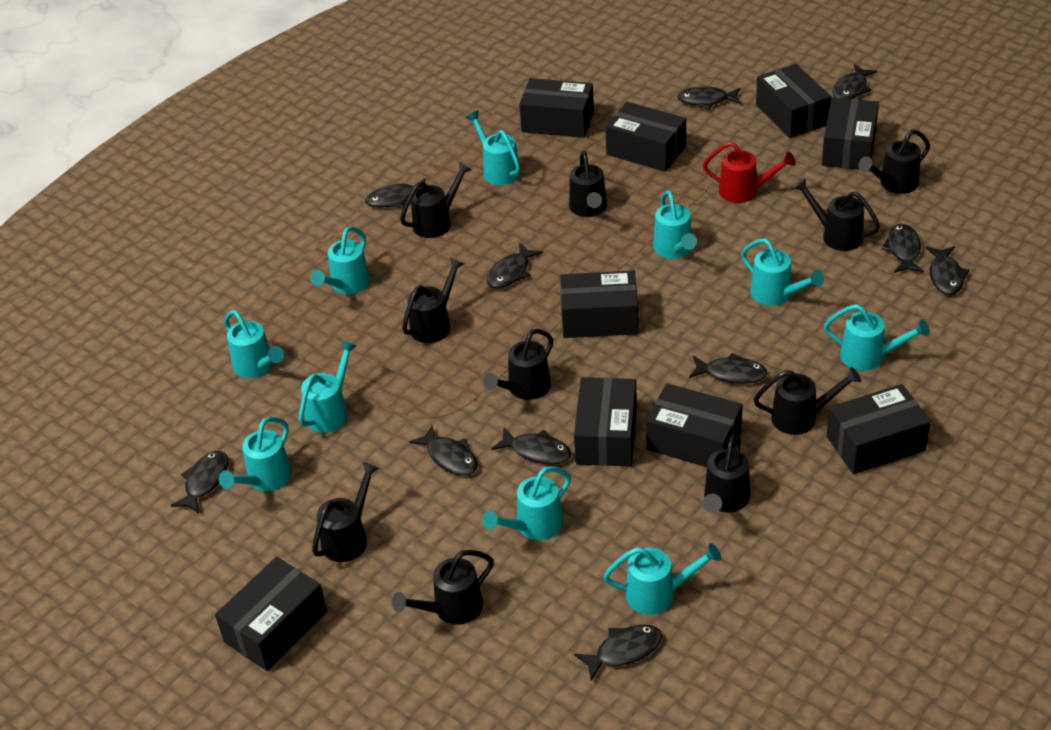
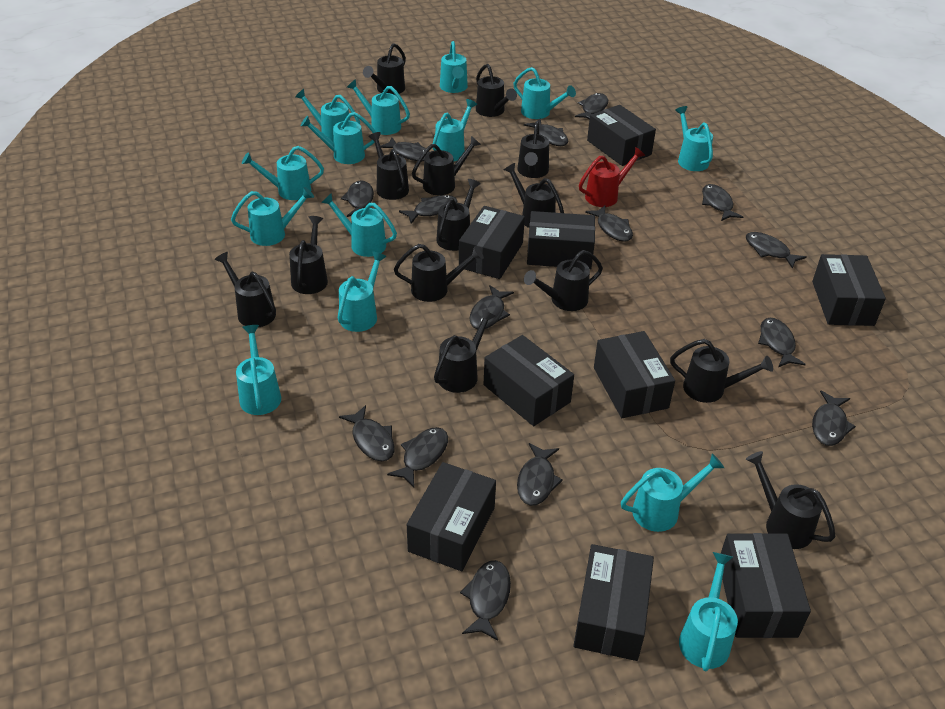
black fish: [170,451,228,514] [365,178,425,208] [409,426,478,475] [487,243,543,289] [491,427,571,465] [574,625,662,681] [677,86,742,109] [689,353,768,384] [833,64,877,99] [881,224,924,273] [926,246,970,295] = 11 -> [339,405,395,461] [341,181,374,217] [380,137,429,161] [387,427,448,487] [399,195,457,224] [460,560,511,641] [469,285,514,329] [517,443,563,506] [524,118,568,146] [575,93,608,119] [585,206,633,242] [702,184,743,221] [746,232,806,269] [758,318,806,367] [812,390,856,446] = 15
black watering can: [312,462,380,562] [392,550,494,625] [400,162,472,238] [402,258,464,343] [483,329,553,400] [569,151,607,217] [703,435,750,513] [754,367,861,435] [793,178,880,251] [858,129,930,194] = 10 -> [214,252,276,327] [289,216,328,294] [363,43,406,95] [368,132,409,200] [394,244,484,302] [412,136,481,195] [434,309,496,393] [436,179,481,251] [476,64,517,117] [504,163,564,228] [518,121,549,178] [524,250,603,311] [670,339,773,403] [746,451,835,549] = 14
turquoise watering can: [219,417,292,491] [224,310,284,378] [299,340,357,433] [310,226,370,294] [466,110,520,185] [483,466,571,540] [603,543,721,615] [653,190,697,258] [741,238,824,306] [824,304,930,371] = 10 -> [231,187,314,246] [236,325,281,415] [242,146,324,200] [295,89,360,142] [301,112,376,164] [321,193,397,257] [338,251,387,332] [347,79,410,135] [433,99,477,161] [440,41,468,93] [513,67,576,119] [621,453,724,532] [675,106,713,171] [679,552,738,671] = 14

